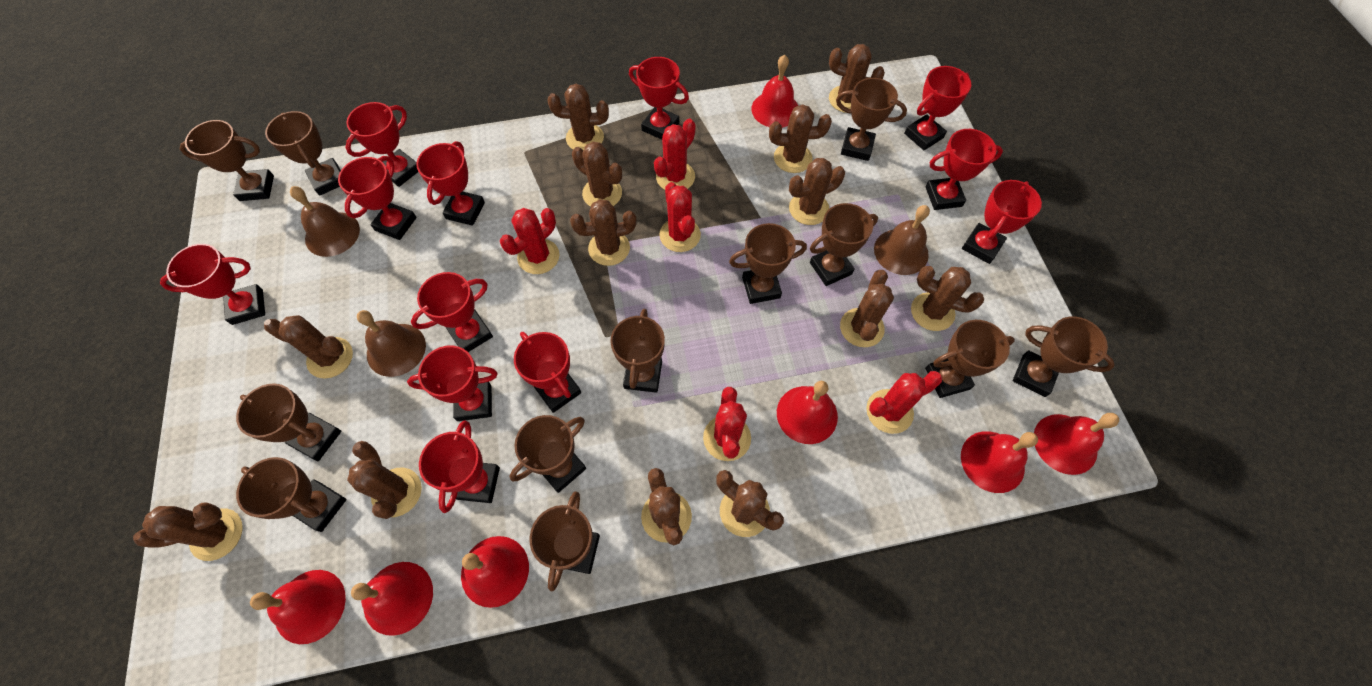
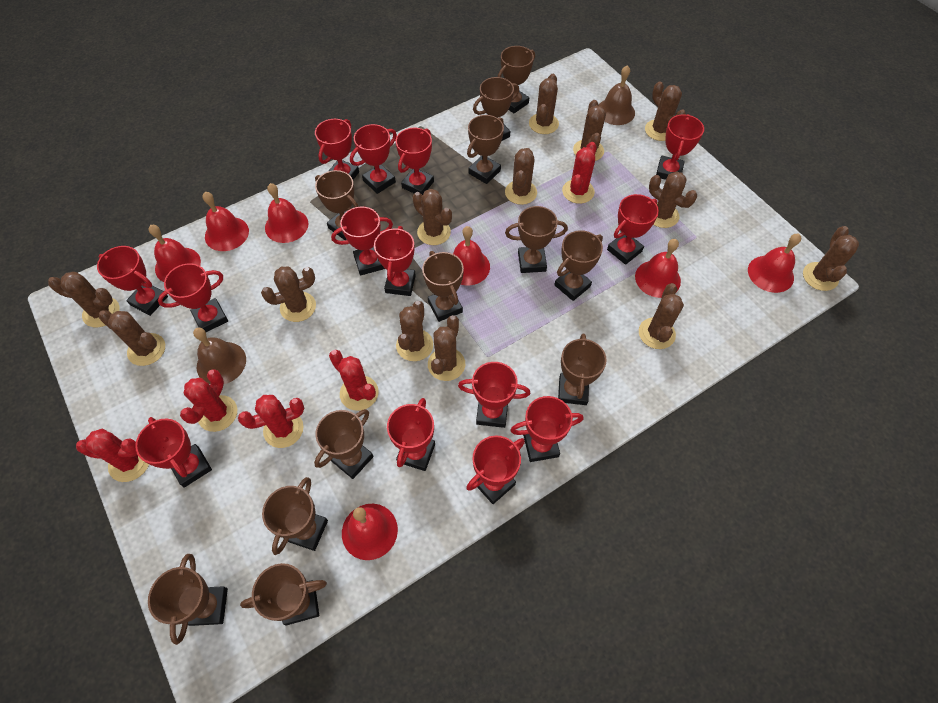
brown bell: [290,186,360,257] [357,310,426,377] [874,205,930,275] = 3 -> [193,328,246,384] [599,65,635,125] = 2
red trophy: [160,244,265,325] [338,156,417,240] [346,102,418,187] [407,345,498,421] [411,272,493,352] [416,141,485,226] [419,420,500,513] [514,332,581,413] [629,57,689,140] [904,66,971,150] [926,129,1003,210] [962,180,1042,264] = 12 -> [97,246,168,316] [135,417,212,488] [158,263,228,332] [315,119,359,180] [331,207,393,275] [350,124,397,194] [374,226,416,296] [387,398,435,471] [396,128,434,195] [458,362,530,428] [466,436,525,504] [510,396,583,462] [607,194,659,265] [656,114,704,180] = 14

